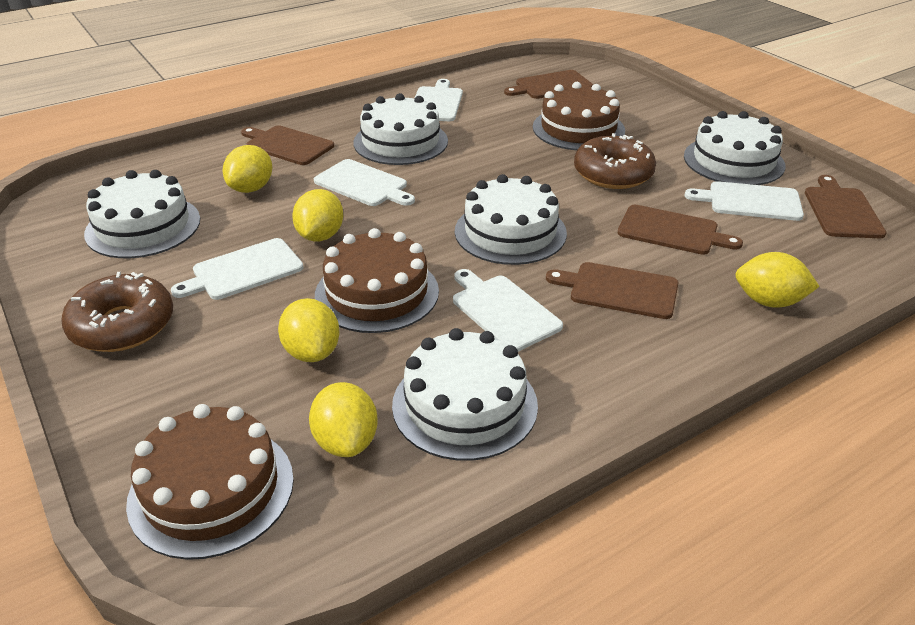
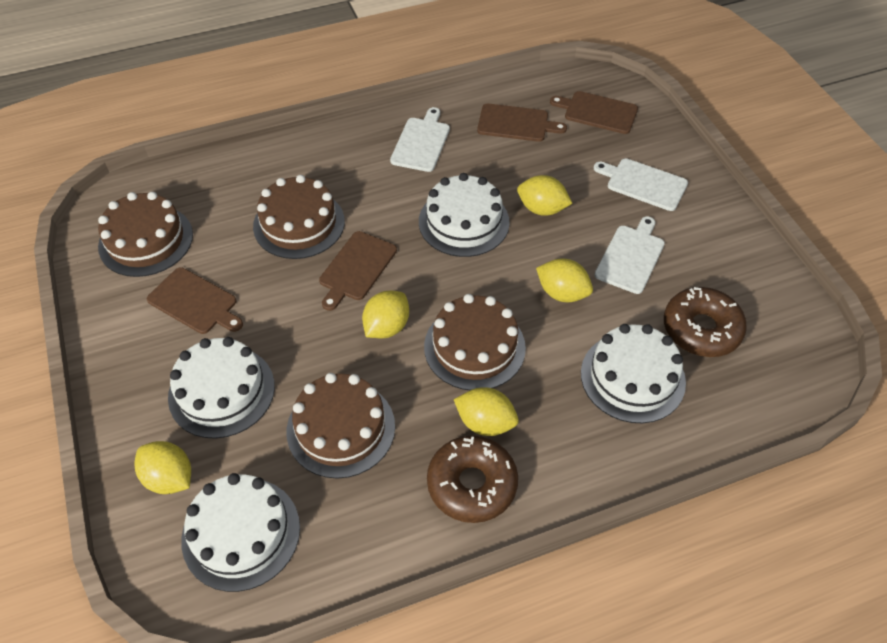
brown cake: [126,404,294,560] [315,228,439,333] [533,82,625,150] = 3 -> [98,192,193,277] [253,175,345,259] [287,373,395,479] [424,294,526,390] = 4
brown cutting board: [241,125,334,165] [504,70,593,99] [546,262,678,319] [617,205,743,255] [805,175,886,238] = 5 -> [147,267,243,334] [319,231,397,311] [477,104,567,142] [550,91,638,134] = 4
white cake: [84,170,200,258] [354,93,448,165] [392,328,538,461] [455,174,567,265] [684,111,786,185] = 5 -> [168,337,275,439] [181,473,300,592] [419,173,510,257] [581,324,686,423] = 4
white cutting board: [171,238,304,300] [314,159,415,206] [414,79,463,121] [453,269,563,352] [684,181,804,221] = 5 -> [390,107,450,172] [594,158,688,211] [595,216,665,294] = 3

